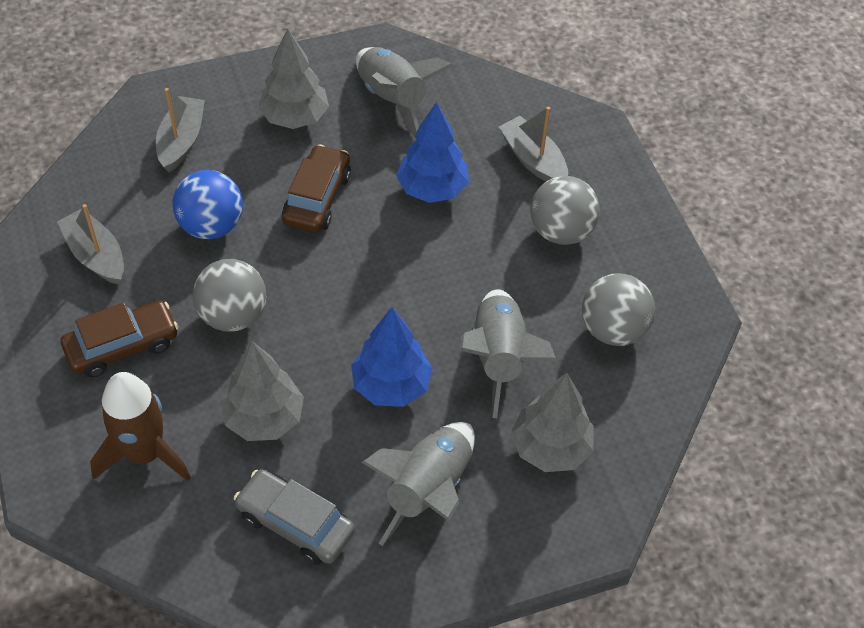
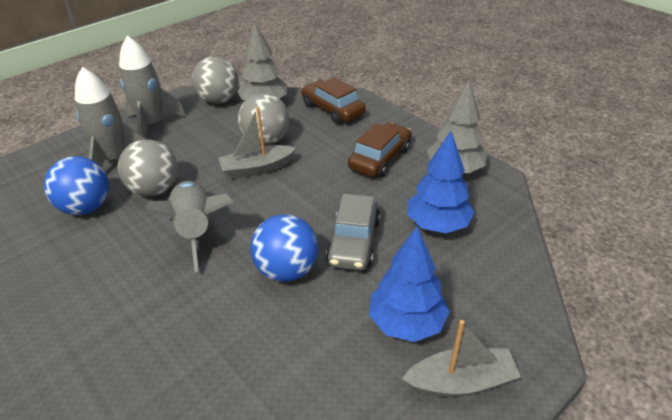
blue ball: [172,170,243,239] = 1 -> [44,156,109,215] [250,214,318,282] = 2
brown rocket: [90,372,191,481] = 1 -> none = 0
grey boat: [57,204,124,285] [156,88,205,172] [499,107,568,182] = 3 -> [218,107,296,179] [402,320,521,397] = 2
grey tree: [220,341,304,441] [258,28,329,129] [511,373,594,472] = 3 -> [237,21,287,100] [427,80,487,173] = 2

